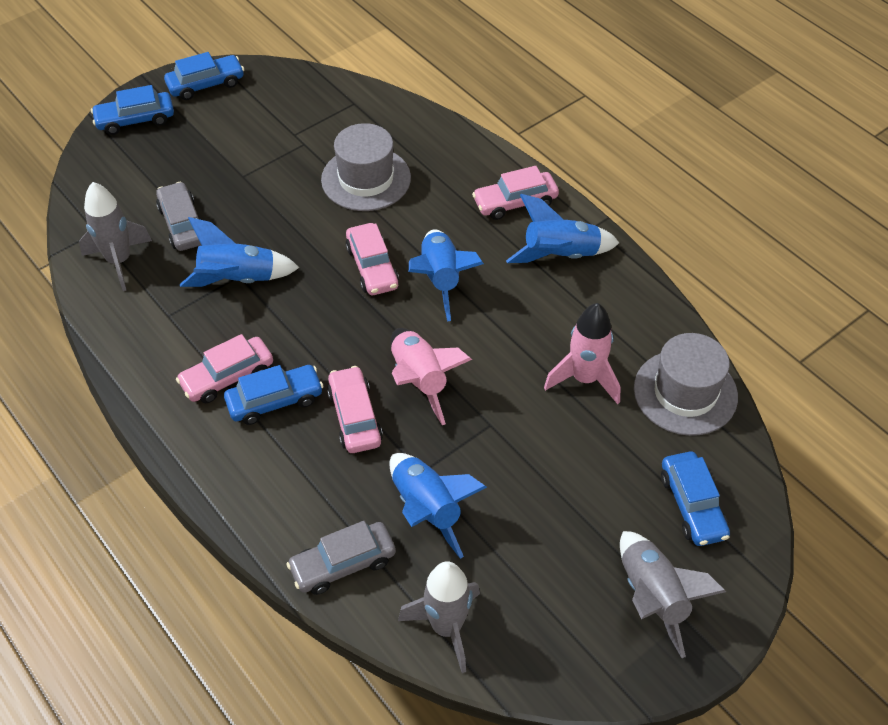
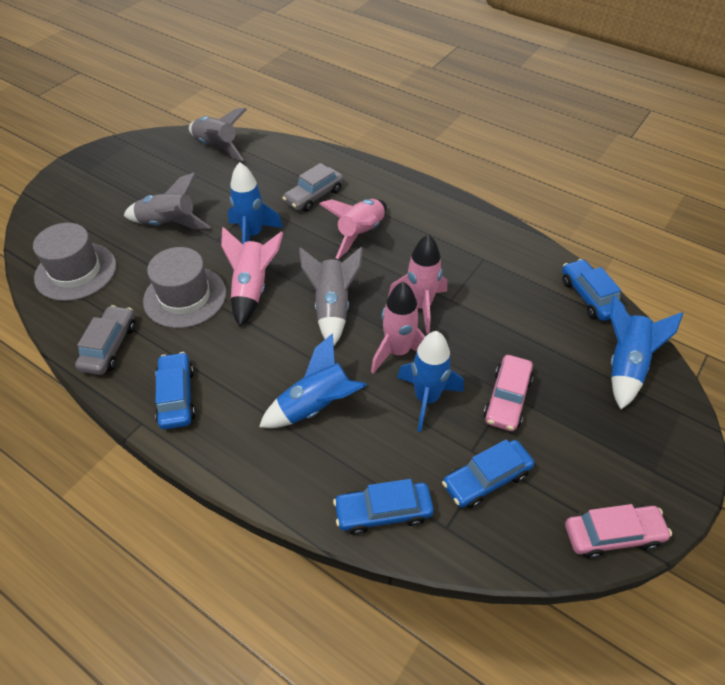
pink car: [176,334,273,403] [327,366,383,453] [345,223,399,295] [472,166,559,220] = 4 -> [484,355,533,431] [565,504,672,559] = 2
pink rocket: [391,328,472,425] [544,303,621,404] = 2 -> [221,227,283,327] [320,199,387,259] [371,282,426,374] [388,234,447,334] = 4

